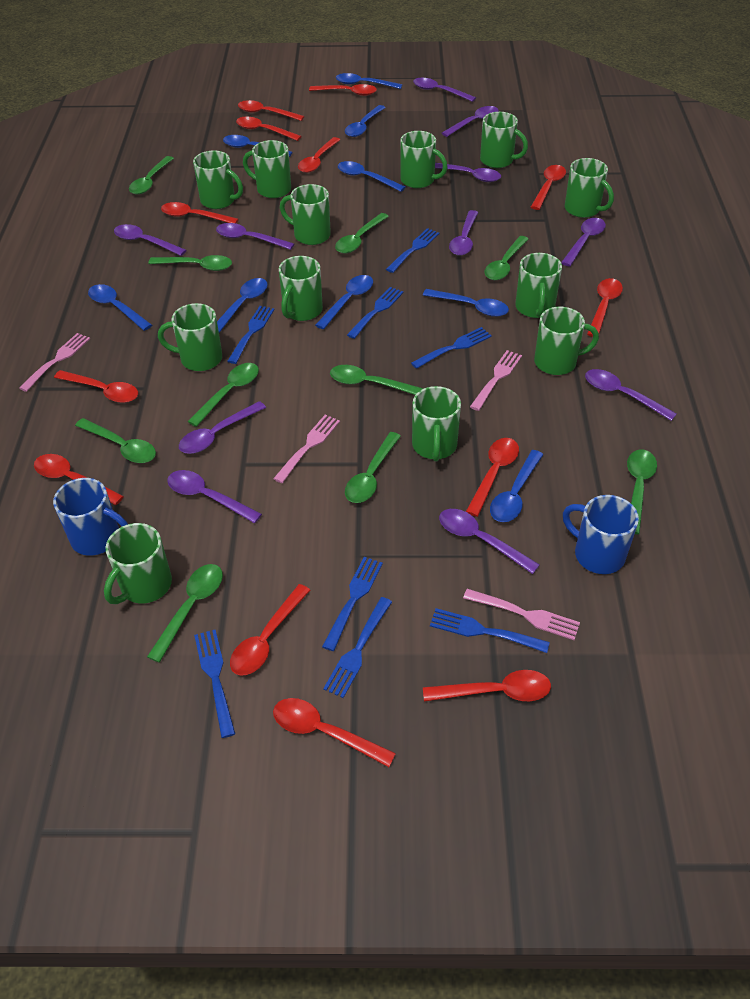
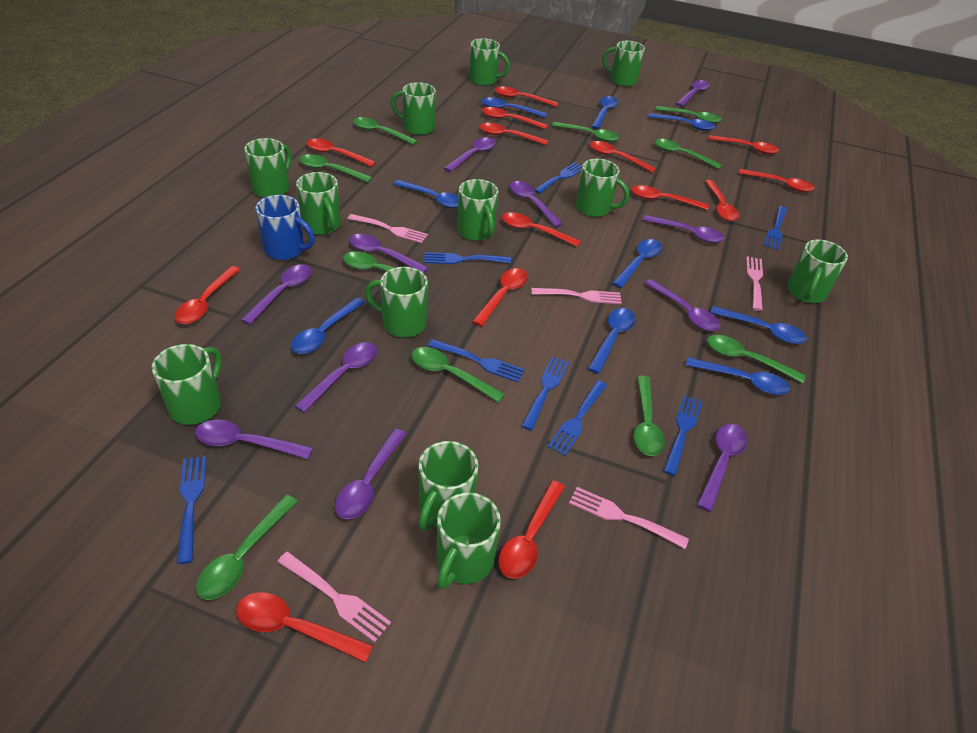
blue mug: [53,478,128,556] [563,495,639,574] = 2 -> [256,195,315,260] = 1
pink fork: [19,333,90,392] [273,415,340,483] [463,589,580,640] [470,350,522,411] = 4 -> [277,552,391,643] [347,214,428,243] [531,288,622,304] [569,487,689,549] [746,256,763,311] = 5
red spoon: [34,454,124,505] [54,370,138,403] [161,202,239,224] [230,584,310,676] [236,117,302,141] [238,100,305,121] [273,698,396,767] [298,137,340,173] [309,84,377,96] [423,670,551,702] [466,438,519,517] [531,165,566,210] [587,278,623,337] = 13 -> [175,266,240,324] [236,592,374,663] [306,139,376,167] [472,268,528,327] [479,123,549,145] [482,107,548,129] [495,87,558,107] [498,480,565,579] [502,212,581,247] [590,141,656,173] [631,185,709,210] [705,180,739,221] [708,135,779,154] [739,169,815,192] = 14

